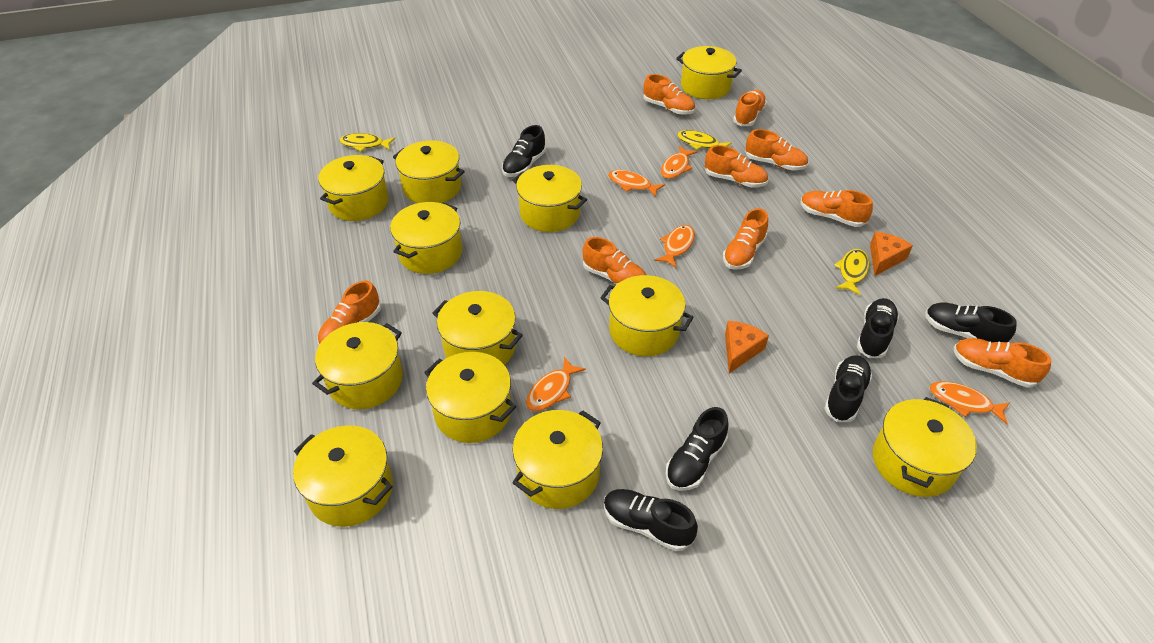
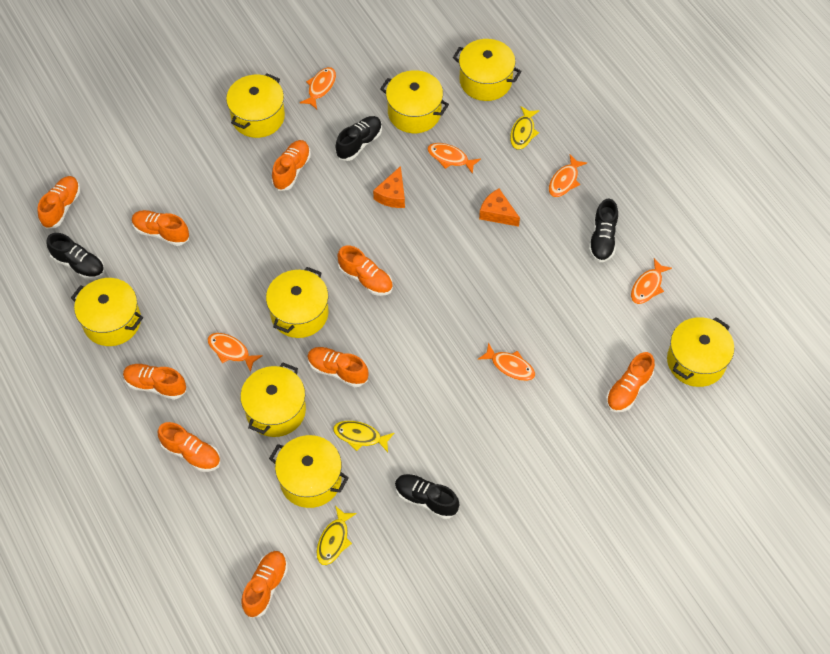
black shoe: [502,125,546,177] [604,489,698,551] [665,407,729,491] [824,355,872,422] [857,298,899,358] [925,303,1017,342] = 6 -> [47,233,105,280] [335,116,382,161] [395,474,459,519] [589,199,618,263] = 4
orange fish: [526,357,586,411] [608,170,665,197] [655,225,695,268] [661,146,697,179] [930,381,1010,424] = 5 -> [207,333,263,372] [300,67,336,109] [427,143,481,174] [478,342,535,381] [549,155,587,197] [631,258,672,304] = 6
yellow pot: [293,425,393,527] [312,322,403,409] [318,155,389,221] [390,202,462,274] [393,140,465,203] [424,352,516,443] [432,291,523,365] [512,165,587,232] [512,410,603,509] [600,275,694,356] [676,46,742,99] [873,397,977,497] = 12 -> [71,278,143,346] [226,73,285,138] [240,363,306,437] [266,267,329,338] [269,435,349,508] [380,70,449,133] [453,39,521,101] [667,317,734,387] = 8

